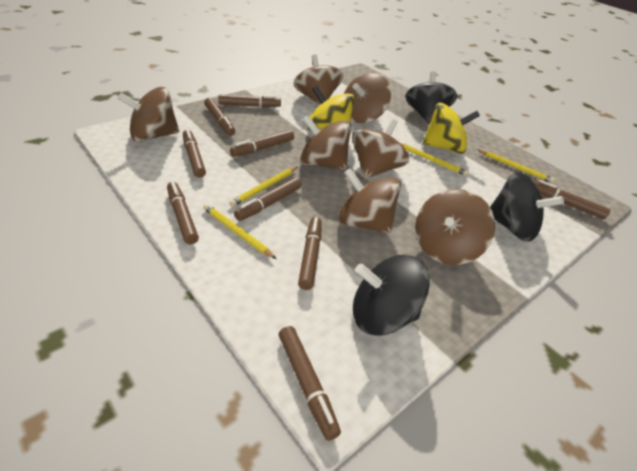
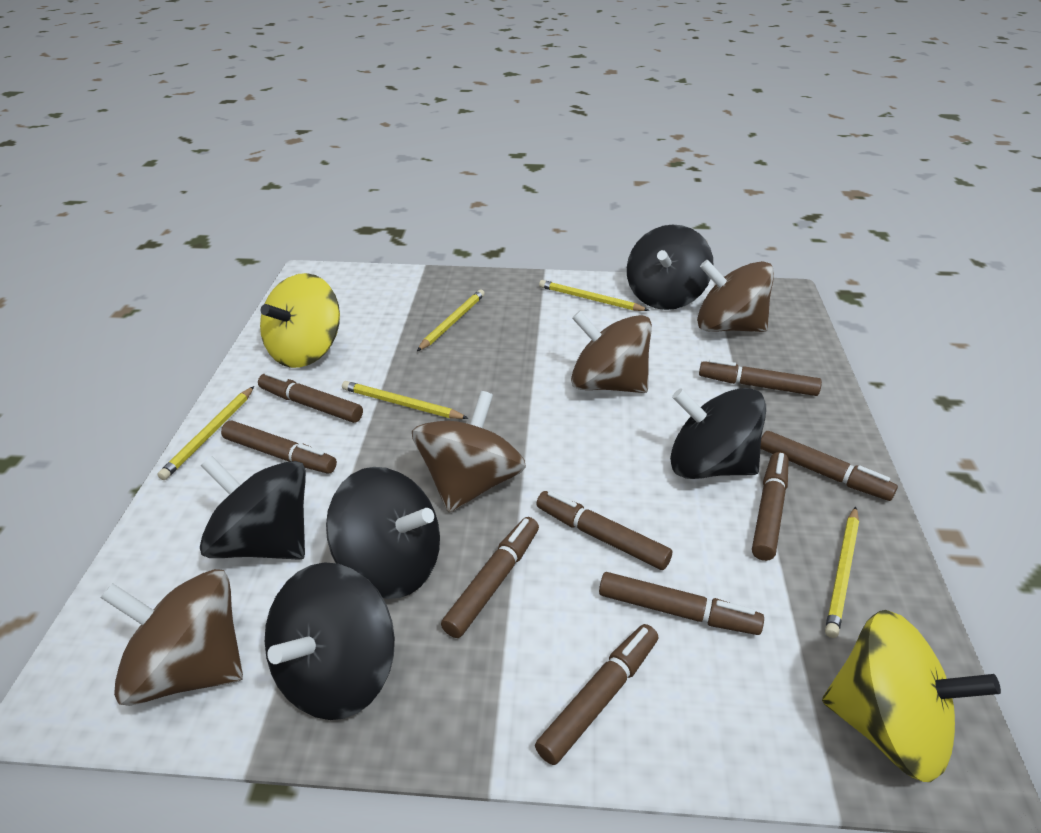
black spinning top: [353,255,430,336] [405,71,457,124] [490,172,564,242] = 3 -> [200,456,306,560] [265,562,395,720] [326,467,440,599] [627,224,713,310] [670,388,766,479] = 5
brown spinning top: [118,87,179,142] [294,55,343,105] [300,115,351,170] [338,168,401,233] [344,73,391,123] [352,119,409,179] [415,189,495,265] = 7 -> [100,569,243,706] [412,391,526,513] [571,311,652,393] [697,260,774,332] = 4
yellow pencil: [203,204,276,259] [229,167,297,207] [400,143,469,176] [477,149,555,183] = 4 -> [157,386,254,480] [342,381,469,419] [417,289,485,351] [539,280,649,311] [825,507,859,638] = 5

